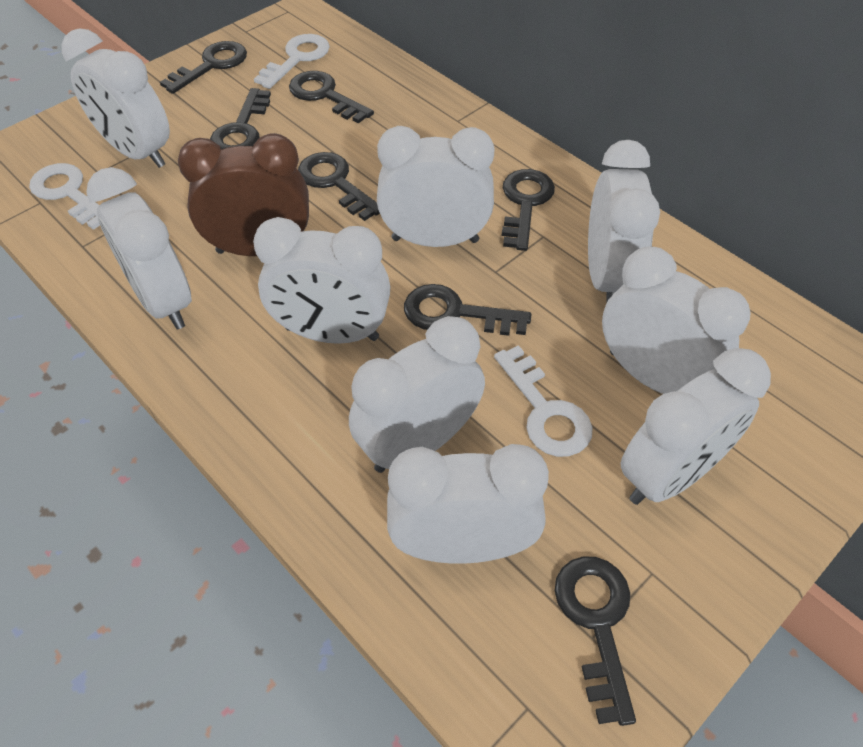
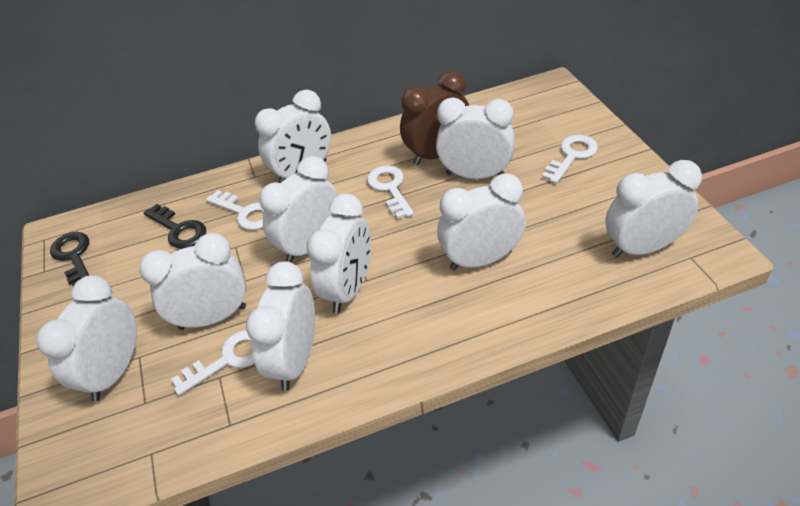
black key: [160,41,247,94] [210,88,271,149] [289,71,374,123] [298,152,380,221] [404,284,531,336] [502,169,555,251] [555,556,636,726] = 7 -> [50,232,89,286] [143,204,206,249] = 2
white key: [29,163,100,230] [254,34,330,89] [494,345,593,457] = 3 -> [171,330,255,396] [206,190,264,230] [367,166,414,219] [542,135,598,184] = 4

